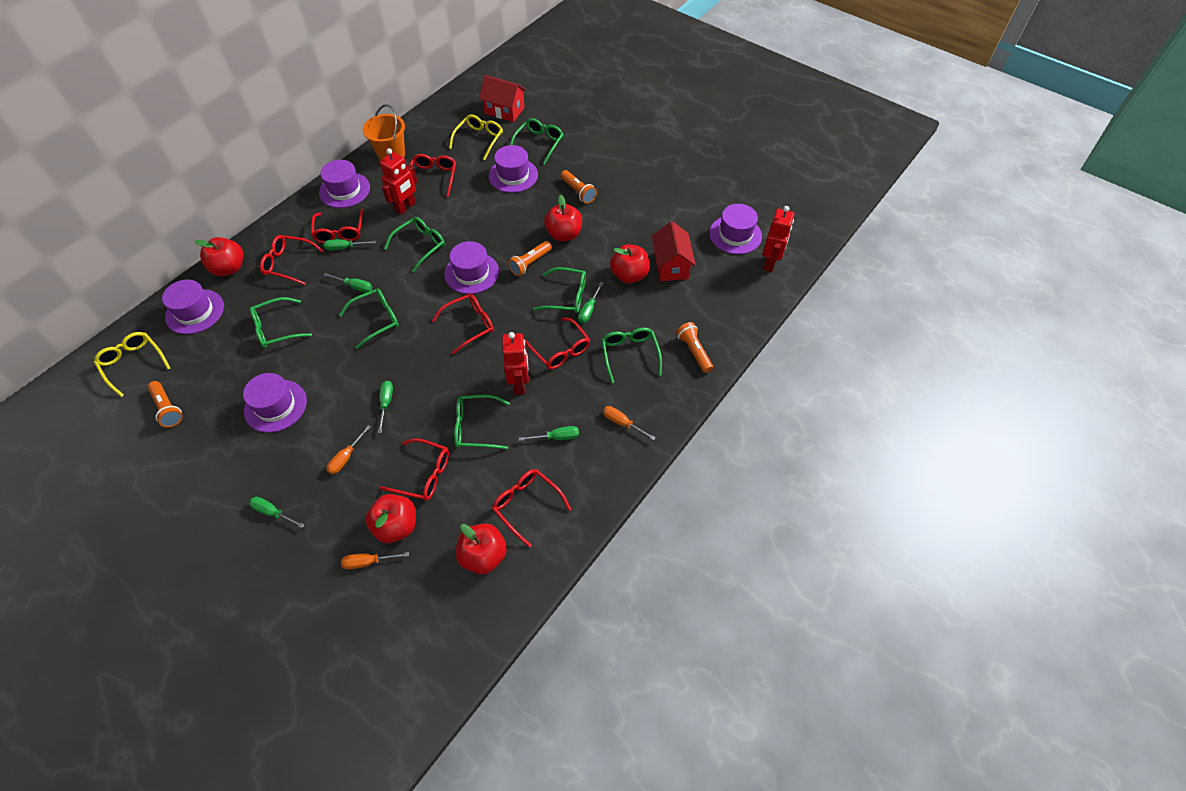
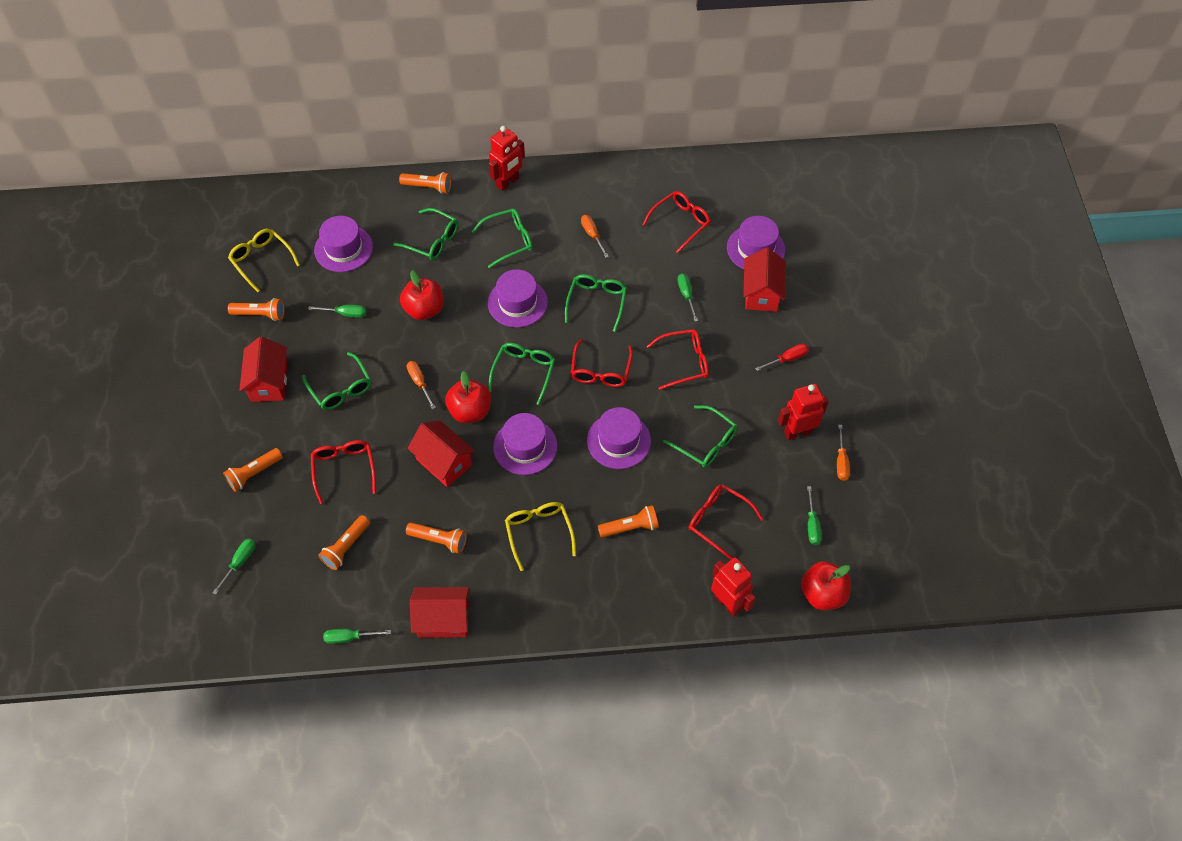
green glasses: [250,297,312,348] [339,289,399,349] [384,217,445,272] [454,395,510,449] [510,118,564,165] [533,267,586,313] [601,328,662,383] = 7 -> [302,352,371,410] [393,208,458,260] [471,209,533,268] [489,343,555,405] [565,274,627,332] [663,405,738,468] = 6
green screwdriver: [249,496,304,528] [324,239,376,251] [324,273,372,293] [378,381,393,433] [519,426,579,441] [578,282,603,323] = 6 -> [212,539,256,595] [308,305,366,318] [323,629,391,644] [678,273,698,322] [807,486,822,545] = 5
orange bucket: [363,104,405,161] = 1 -> none = 0
orange flashlight: [148,381,183,427] [508,241,552,276] [561,170,597,204] [676,322,713,373] = 4 -> [223,448,283,492] [228,298,285,321] [319,515,370,570] [399,172,451,194] [406,522,467,554] [598,505,659,538] = 6
purple hat: [162,280,224,334] [243,373,307,433] [319,160,370,208] [444,241,499,294] [489,145,538,193] [709,204,762,254] = 6 -> [314,216,373,272] [488,269,548,328] [493,413,558,475] [587,407,651,469] [727,216,785,269] = 5
red apple: [195,237,244,276] [365,494,416,543] [456,523,507,574] [544,195,582,241] [610,244,650,283] = 5 -> [400,270,444,320] [445,371,491,423] [801,561,851,610] = 3
red glasses: [260,235,324,285] [311,209,363,243] [380,439,449,501] [410,154,456,197] [432,294,494,354] [492,469,571,548] [524,318,590,369] = 7 -> [311,440,376,504] [571,339,633,387] [642,191,711,253] [647,329,709,390] [689,484,763,559] = 5
red house: [479,75,526,122] [652,221,696,281] = 2 -> [239,336,287,402] [408,420,475,487] [410,587,469,638] [743,247,786,312] = 4
red screwdriver: none = 0 -> [755,344,809,371] = 1

